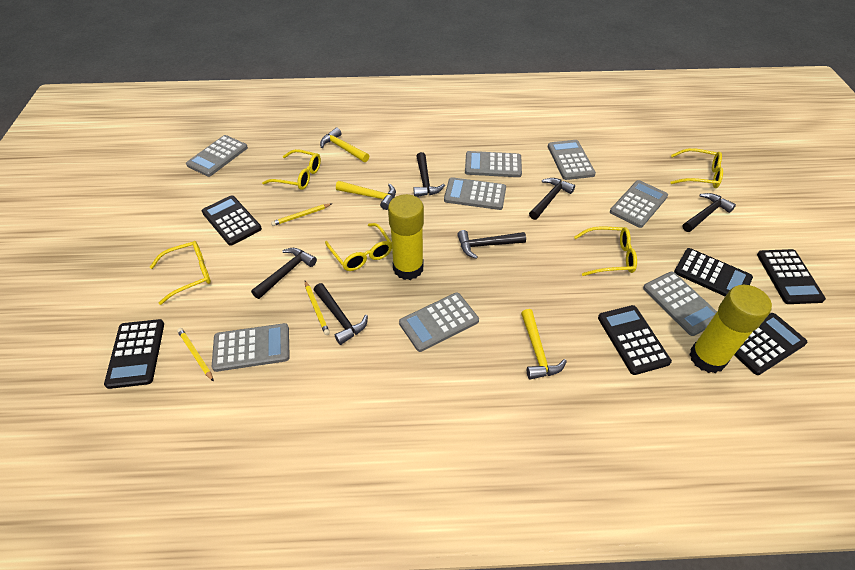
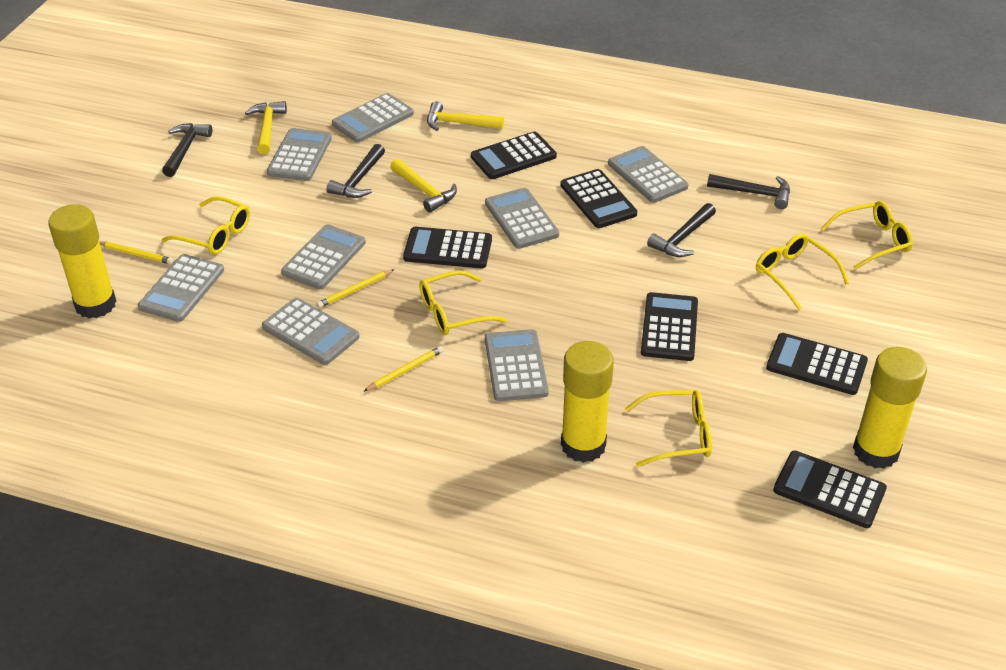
black hammer: [251,248,317,299] [314,283,368,345] [414,152,445,197] [457,230,526,259] [529,178,575,220] [682,193,736,232] = 6 -> [162,123,212,177] [327,144,385,198] [647,203,716,257] [707,174,790,209] = 4
yellow glue stick: [388,194,424,280] [689,285,772,373] = 2 -> [48,204,116,319] [561,341,614,463] [853,347,927,469] = 3

